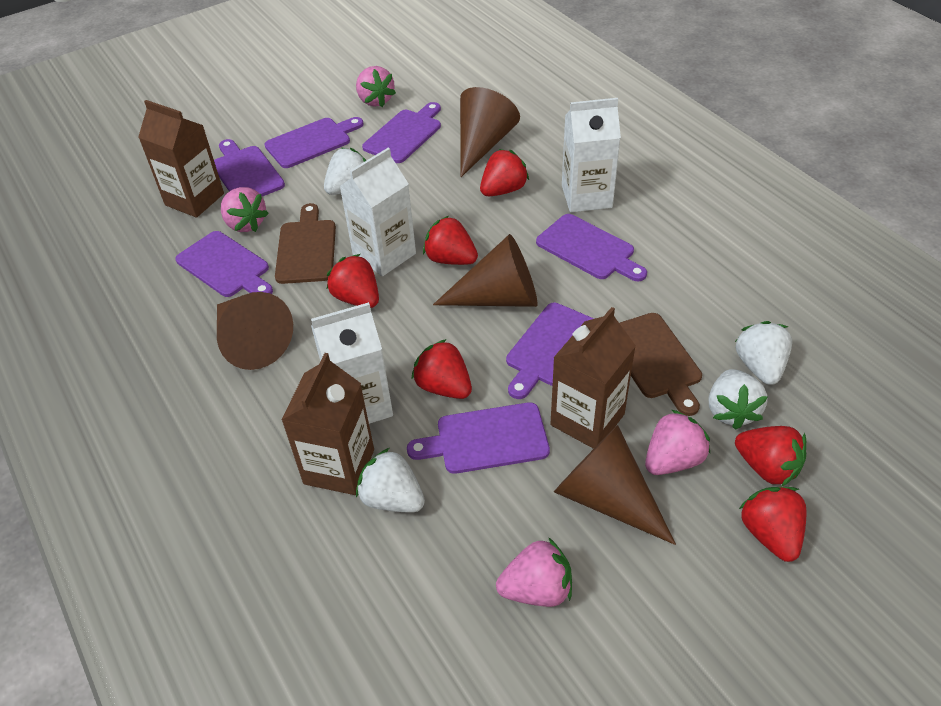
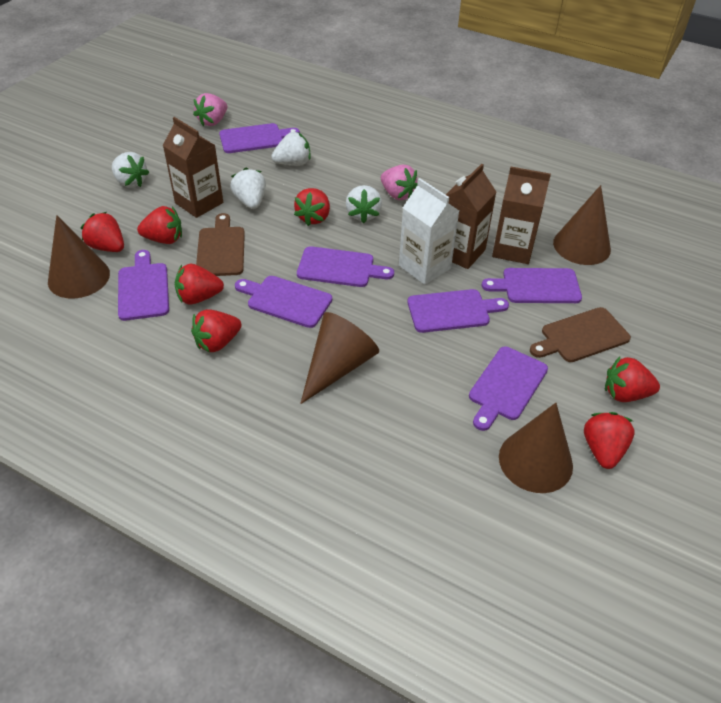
pink strawberry: [221,187,269,232] [356,66,396,107] [496,537,572,607] [645,410,711,475] = 4 -> [193,93,227,126] [381,165,418,200] = 2
red strawberry: [327,254,379,308] [411,339,472,399] [423,216,478,265] [480,149,529,196] [735,426,806,487] [739,487,806,562] = 6 -> [81,212,124,252] [137,206,182,244] [175,264,224,304] [191,309,242,353] [294,188,330,226] [584,412,635,469] [605,356,660,402] = 7
white carton: [311,302,393,424] [340,148,416,276] [562,98,621,212] = 3 -> [399,178,459,285] = 1

